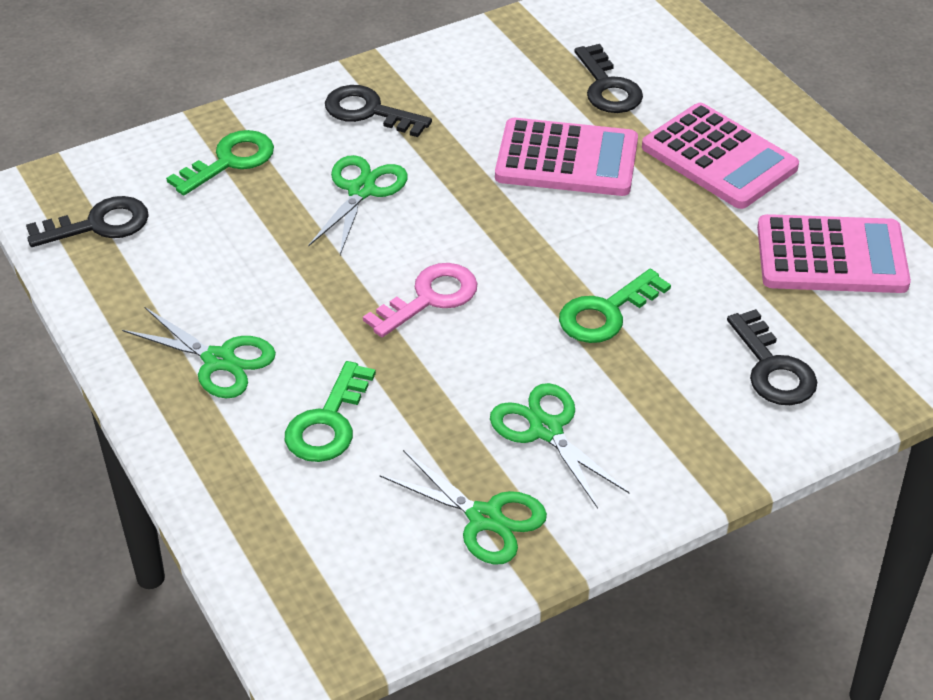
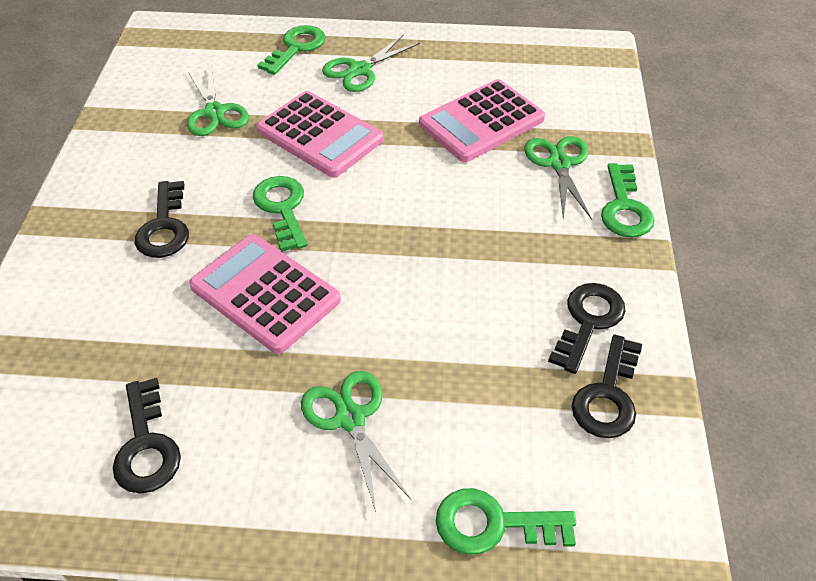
green key: [166,130,274,195] [285,361,376,462] [559,269,671,343] = 3 -> [253,176,307,252] [257,25,326,75] [436,488,576,554] [601,163,655,238] = 4
pink key: [363,263,478,337] = 1 -> none = 0

